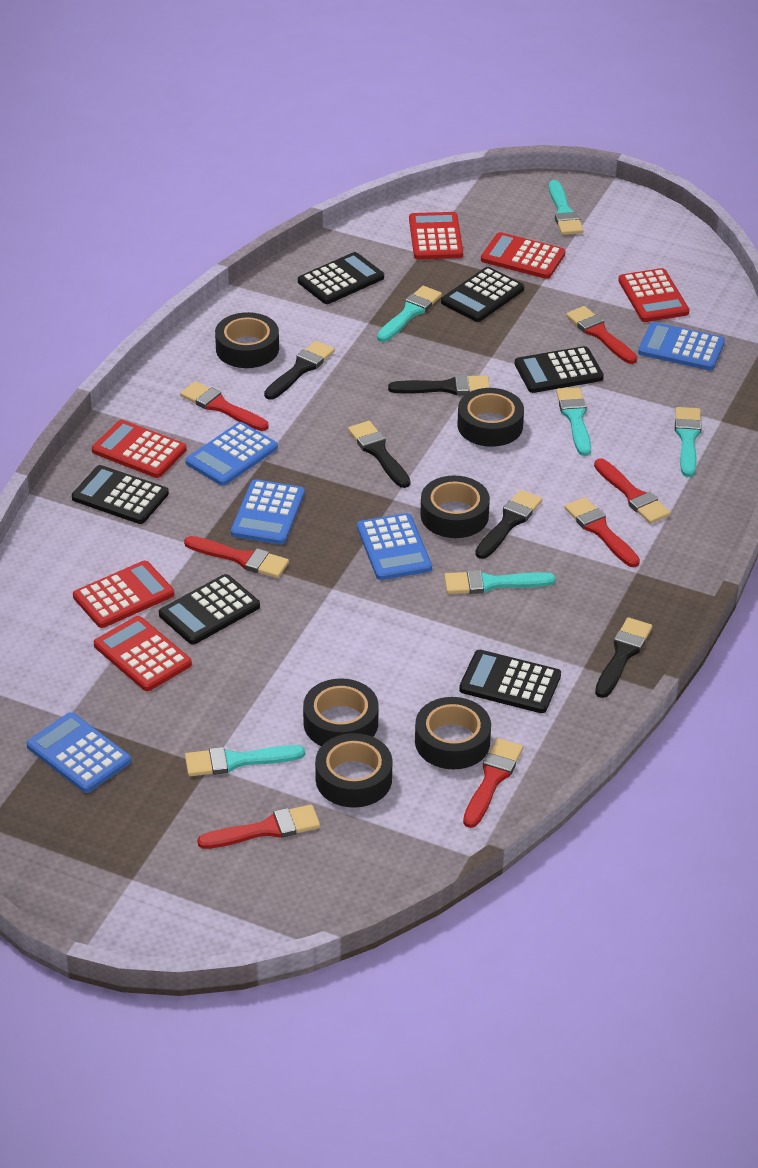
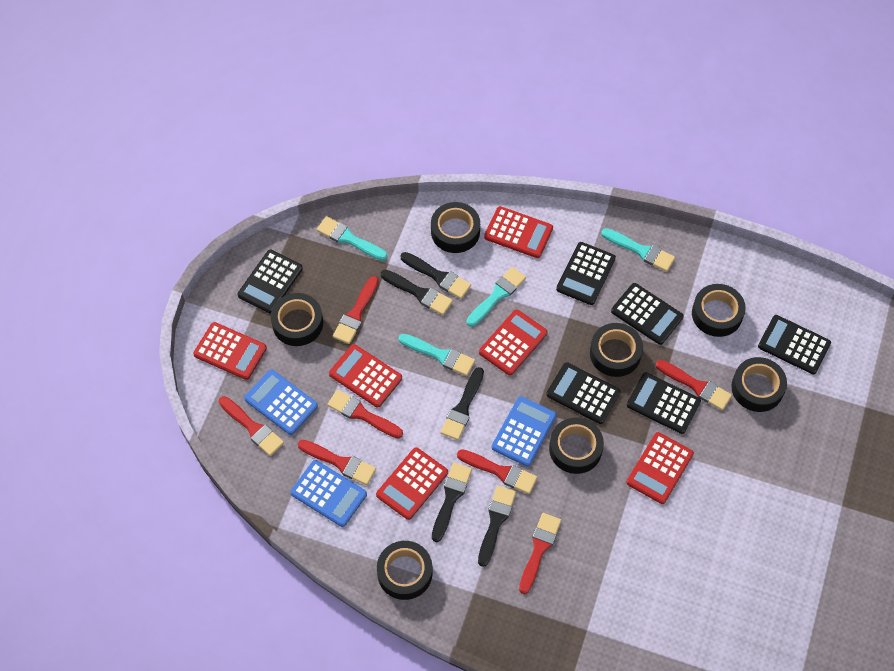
black tape: [215,312,279,368] [303,679,379,746] [315,733,392,808] [415,697,491,769] [420,476,490,538] [458,388,524,447] = 6 -> [271,293,323,346] [377,541,433,600] [431,202,480,253] [549,418,604,474] [590,323,643,377] [692,284,746,337] [731,357,787,412] = 7
blue calculator: [26,712,131,793] [185,422,278,486] [231,479,305,545] [357,513,432,580] [638,322,725,371] = 5 -> [244,369,318,435] [290,460,367,527] [491,396,556,467] = 3
turquoise brush: [185,745,305,776] [377,286,442,342] [444,570,556,594] [549,180,584,235] [556,387,591,456] [675,407,702,477] = 6 -> [317,216,388,261] [399,334,475,376] [467,267,526,327] [601,228,675,272] = 4

